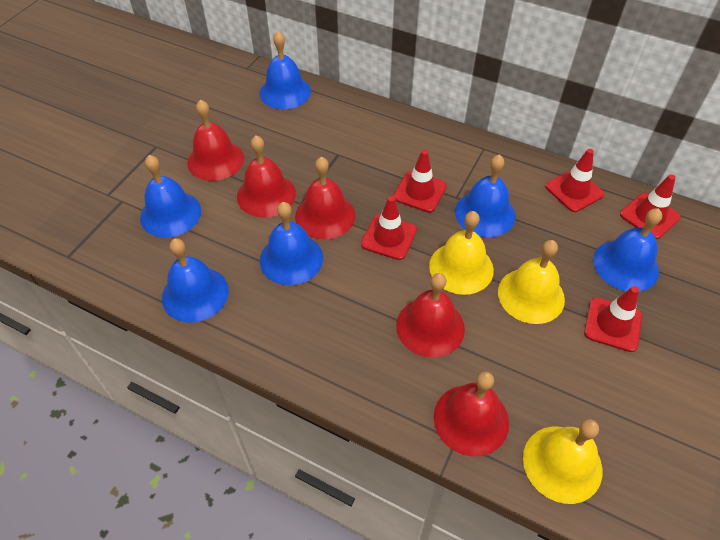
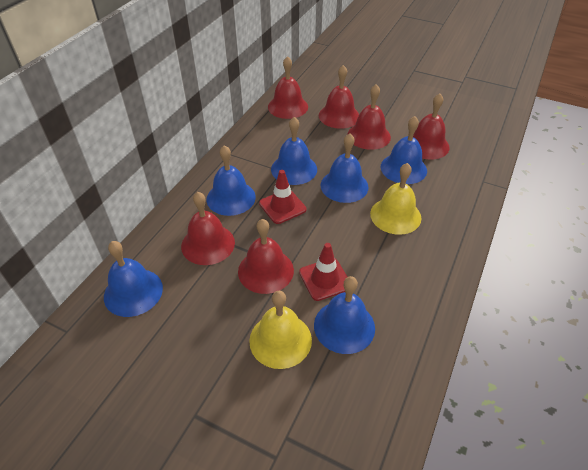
red bell: [187,99,244,181] [237,135,296,218] [295,157,356,239] [396,273,465,358] [434,371,509,457] = 5 -> [181,192,235,265] [238,219,294,294] [268,56,308,119] [319,65,359,129] [347,84,391,150] [413,94,450,159] = 6
red traffic cone: [361,196,417,260] [393,150,447,213] [546,149,604,212] [584,286,642,352] [620,175,681,239] = 5 -> [259,170,306,224] [299,243,347,301] = 2
yellow bell: [429,211,494,295] [498,240,565,324] [523,419,603,504] = 3 -> [249,291,312,369] [370,163,421,235] = 2

